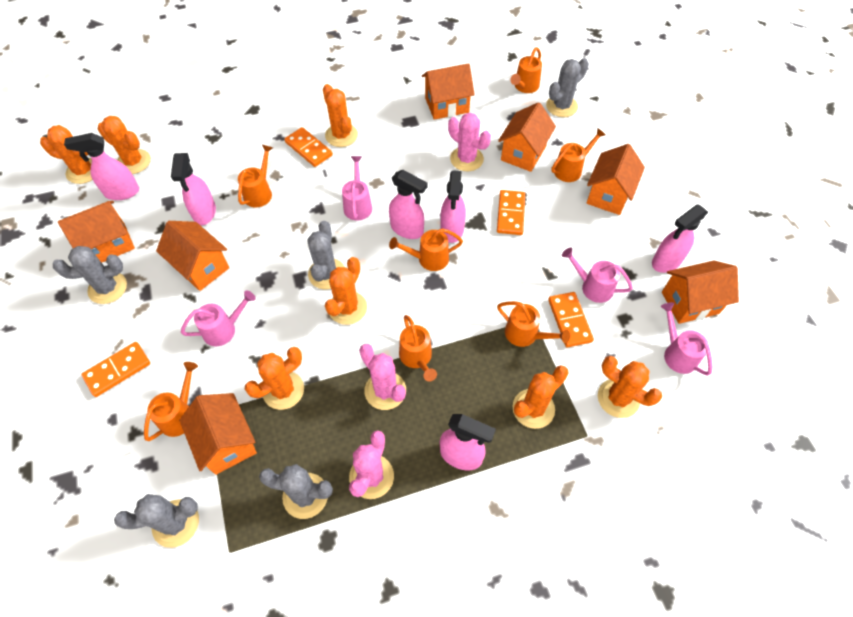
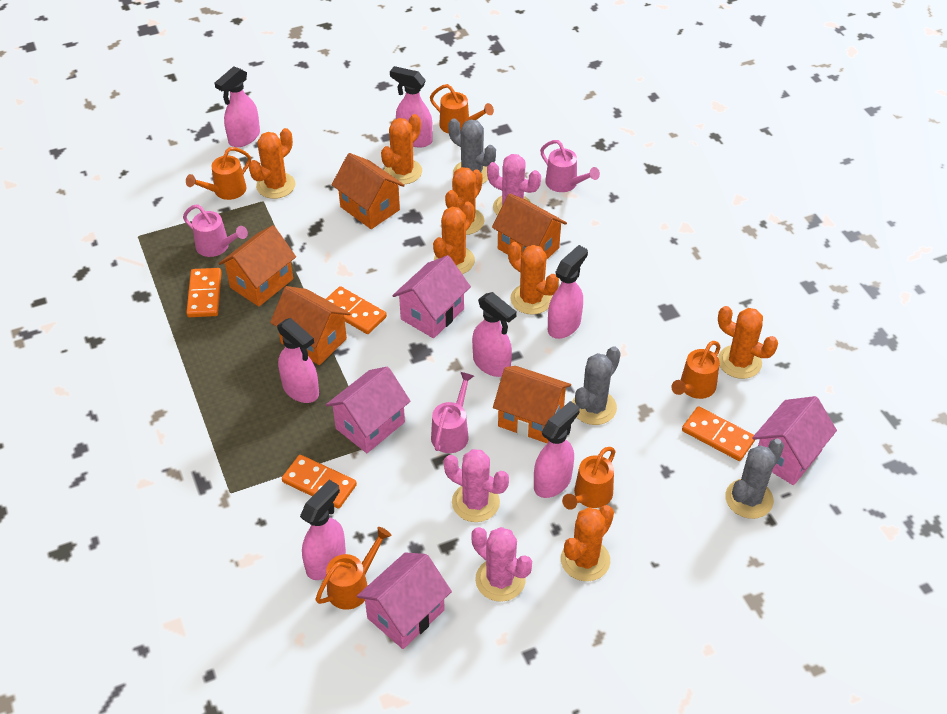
grey cactus: [53,246,127,304] [114,494,199,548] [259,464,333,519] [307,221,345,289] [546,58,589,117] = 5 -> [448,119,496,184] [572,346,621,425] [725,439,784,519] = 3
orange house: [58,201,135,263] [156,221,229,291] [179,393,257,475] [422,63,475,120] [498,102,556,172] [586,144,645,215] [662,260,739,324] = 7 -> [219,225,296,306] [270,286,351,365] [332,153,405,229] [492,194,567,260] [493,366,571,443] = 5
orange watering can: [144,362,198,441] [238,145,273,207] [389,228,463,271] [399,315,437,382] [497,301,570,347] [510,47,542,93] [551,128,606,182] = 7 -> [186,147,251,200] [316,527,391,610] [430,84,494,134] [562,447,616,510] [671,341,720,399] = 5
pink house: none = 0 -> [326,366,411,453] [357,552,452,649] [392,255,471,338] [752,396,837,485] = 4
pink spray bottle: [64,133,139,200] [171,153,216,225] [389,170,428,239] [440,170,466,243] [440,414,496,470] [652,204,708,273] = 6 -> [215,66,260,147] [277,318,319,403] [300,480,346,580] [390,66,433,148] [472,292,517,377] [534,401,580,498] [548,245,588,339] = 7
pink watering can: [181,290,256,346] [342,156,372,221] [562,248,633,303] [661,302,712,376] = 4 -> [183,204,248,257] [431,372,474,453] [540,140,600,192] = 3

